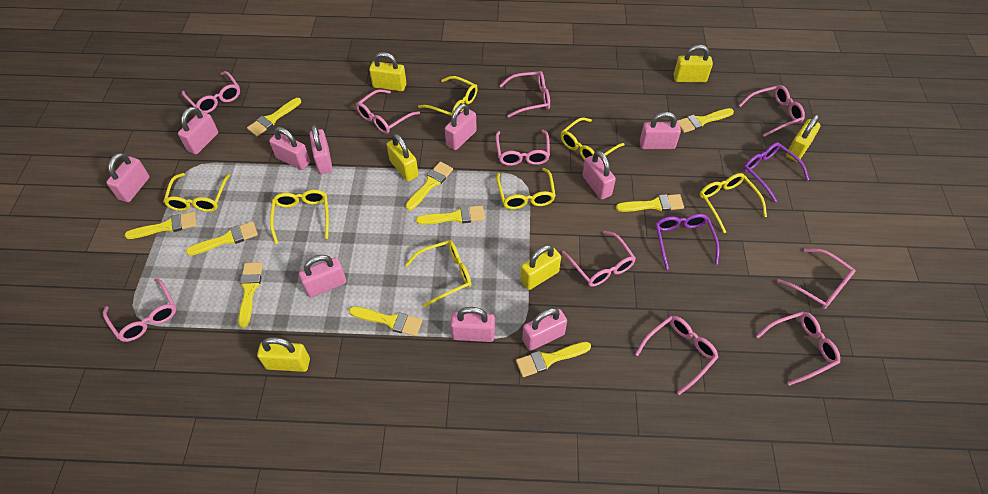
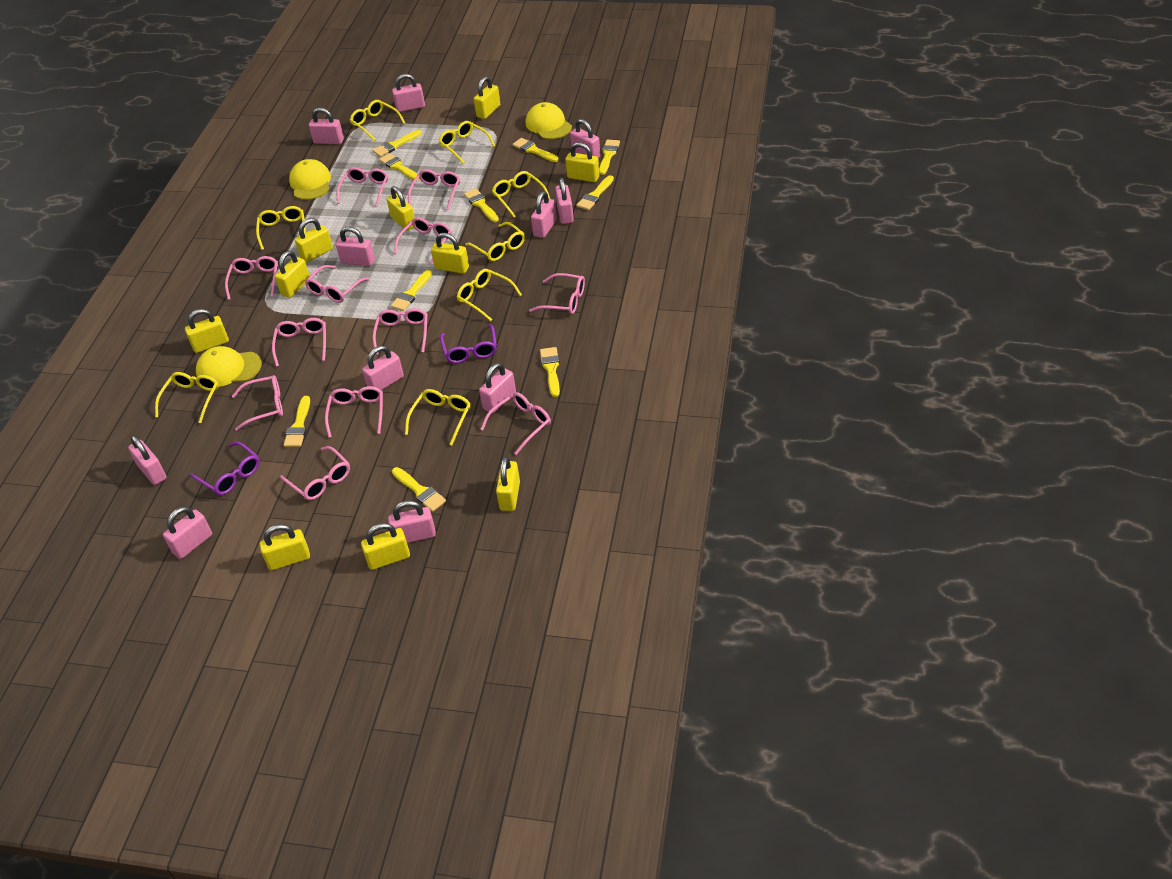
pink glasses: [103,278,176,342] [182,71,240,113] [356,89,420,134] [496,130,550,166] [499,71,550,118] [562,231,636,287] [635,316,719,395] [739,85,805,137] [756,311,840,386] [777,249,856,309] = 10 -> [225,256,278,300] [232,375,283,431] [272,318,326,367] [280,446,350,500] [305,265,370,303] [325,386,383,438] [337,167,388,207] [373,308,427,355] [394,217,452,264] [408,169,460,210] [481,392,551,455] [529,273,585,314] = 12
pink padlock: [106,153,150,202] [178,106,218,154] [269,127,310,170] [299,255,346,298] [309,125,333,174] [445,103,477,150] [450,307,495,342] [522,308,567,351] [583,151,616,199] [640,112,681,149] = 10 -> [128,435,167,485] [163,506,212,559] [309,108,344,144] [336,227,375,266] [362,346,404,390] [388,500,436,543] [392,74,425,112] [479,363,516,413] [531,191,557,238] [555,178,574,224] [570,119,600,158] = 11
yellow cap: none = 0 -> [196,346,262,387] [289,159,331,200] [525,102,572,139] = 3
yellow glasses: [163,173,230,212] [270,190,329,245] [405,240,471,307] [418,76,478,116] [496,168,556,209] [561,117,625,160] [700,173,767,233] = 7 -> [155,372,219,423] [256,206,306,250] [350,100,406,141] [405,389,471,445] [438,121,495,164] [457,269,522,321] [465,222,525,261] [492,171,550,218] = 8
yellow padlock: [257,337,310,372] [369,52,406,91] [387,134,418,181] [520,245,561,290] [674,45,713,82] [786,115,821,162] = 6 -> [185,309,229,353] [260,524,310,570] [275,251,310,298] [295,218,333,263] [361,523,410,570] [387,186,415,231] [431,233,469,274] [474,76,500,119] [496,456,520,511] [565,142,600,182] = 10

